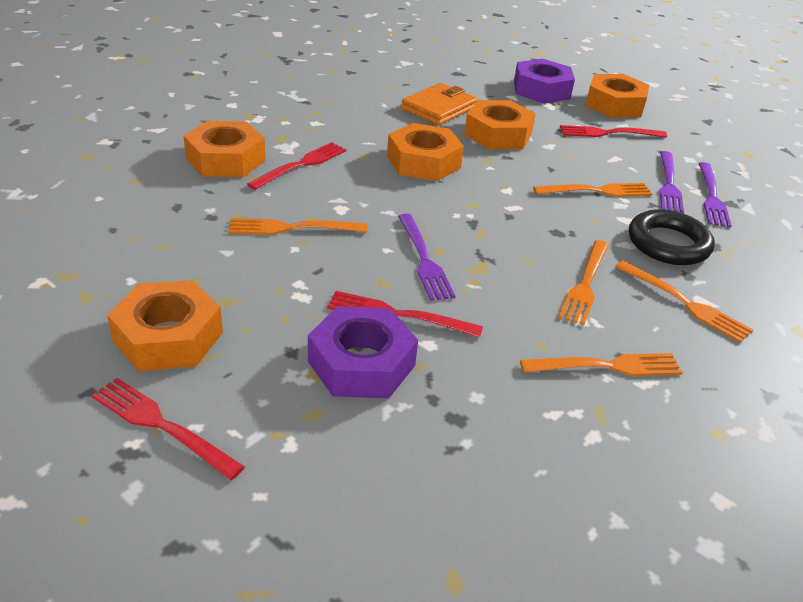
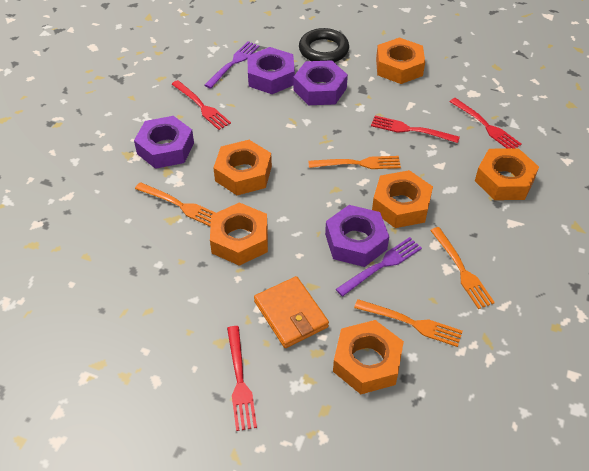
orange fork: [228,218,367,235] [520,353,683,376] [533,183,652,197] [558,240,609,326] [615,261,753,343] = 5 -> [135,182,216,226] [308,156,401,169] [354,299,463,347] [430,227,495,309] = 4
orange nut: [107,280,223,371] [183,121,265,177] [387,123,464,181] [464,100,536,149] [585,74,649,118] = 5 -> [210,203,268,266] [213,140,272,195] [333,320,404,394] [372,170,433,228] [376,37,425,84] [475,148,539,200] = 6
purple fork: [398,214,456,301] [659,151,684,214] [698,162,732,228] = 3 -> [204,41,260,89] [336,237,422,297] = 2
purple nut: [308,306,418,398] [514,59,575,104] = 2 -> [134,116,194,169] [247,47,295,94] [293,60,348,105] [325,205,389,267] = 4

